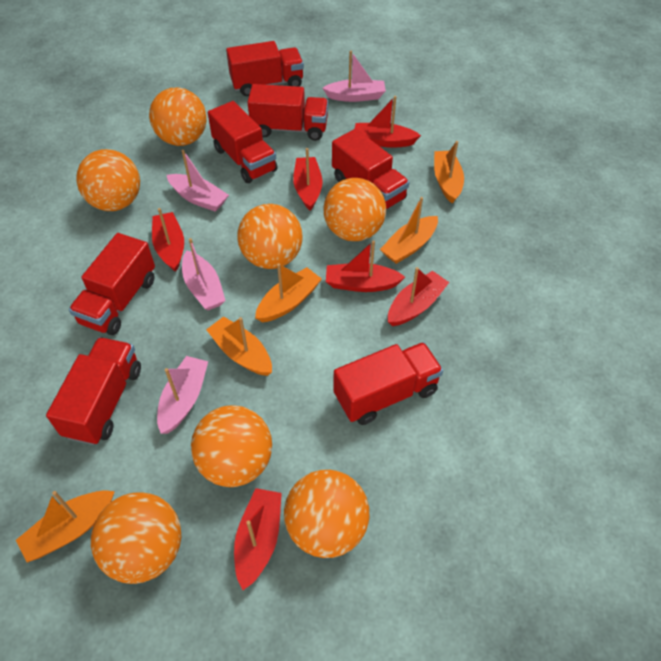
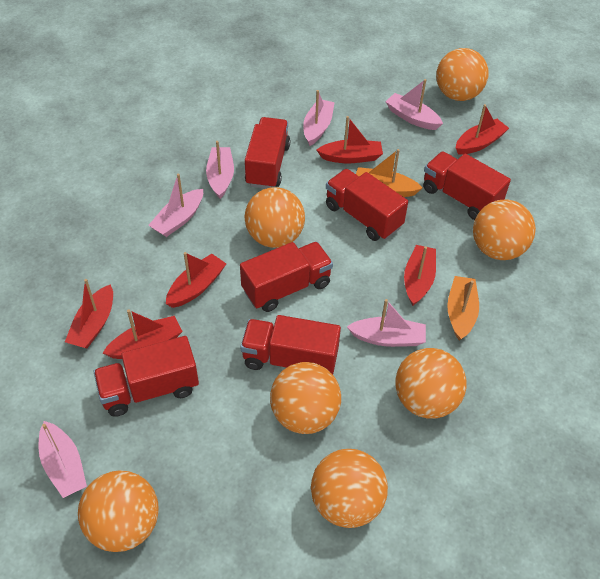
orange boat: [16,490,115,562] [206,316,272,376] [255,263,322,323] [380,197,438,264] [434,141,464,204] = 5 -> [356,149,422,197] [447,276,479,341] = 2
pink boat: [157,356,208,434] [167,150,229,212] [182,238,226,310] [323,51,386,102] = 4 -> [39,421,87,498] [148,174,203,237] [206,141,234,199] [303,90,335,146] [347,299,426,347] [385,79,443,130] = 6
red truck: [46,337,141,445] [69,233,155,335] [208,101,278,183] [226,41,304,96] [247,84,328,141] [332,129,409,209] [333,342,443,425] = 7 -> [94,336,199,417] [240,242,333,312] [240,315,341,374] [245,117,290,189] [326,169,408,241] [423,151,511,220] = 6

